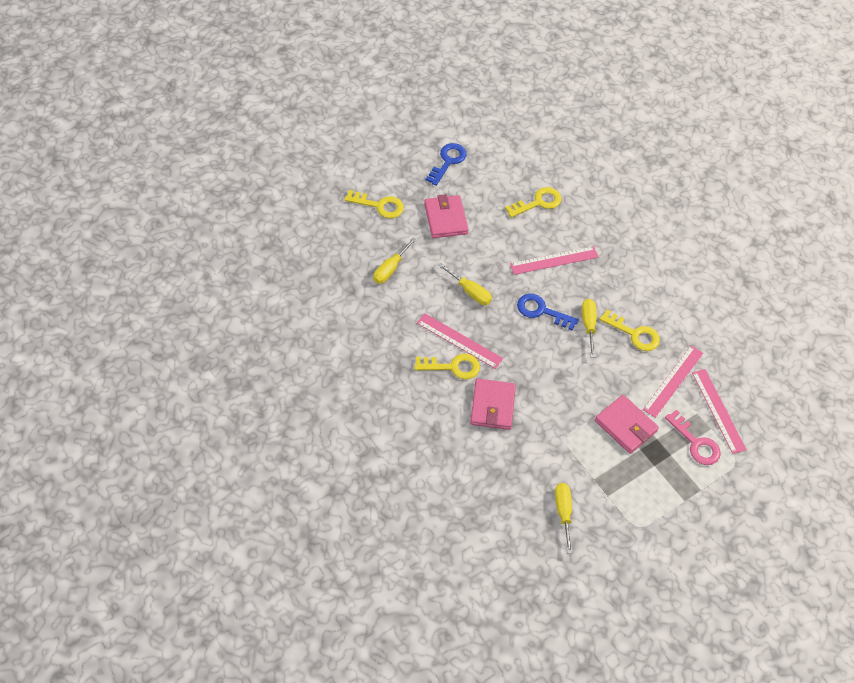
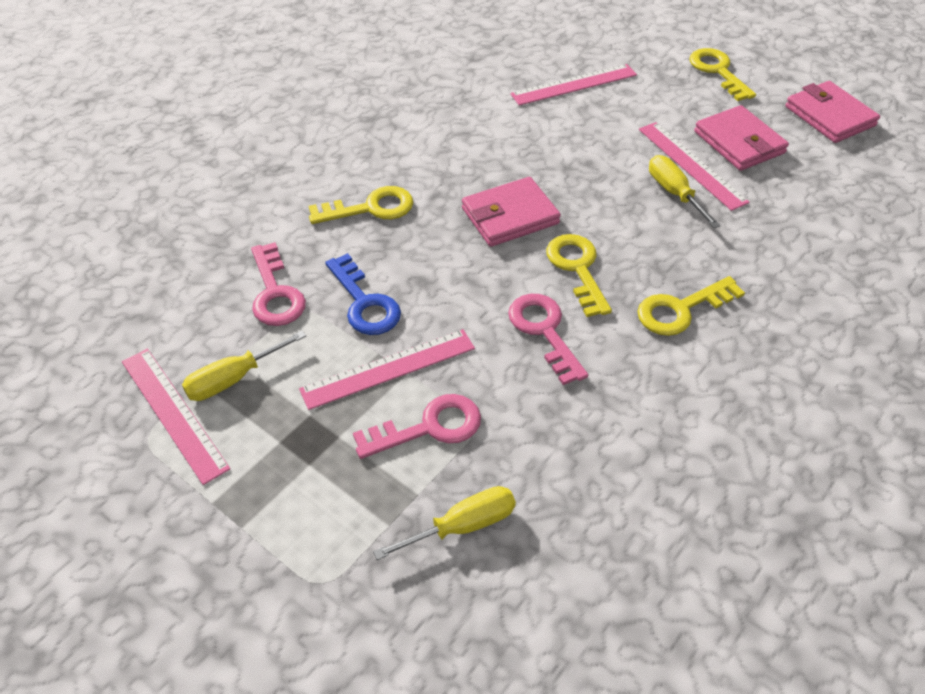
blue key: [425,143,467,186] [517,294,579,331] = 2 -> [325,253,401,335] = 1
pink key: [665,410,721,465] = 1 -> [251,242,306,326] [353,394,481,459] [508,294,588,385] = 3
yellow screwdriver: [373,237,417,284] [438,263,492,305] [555,483,573,554] [582,299,597,358] = 4 -> [182,330,306,401] [373,486,516,560] [649,155,721,228] = 3

